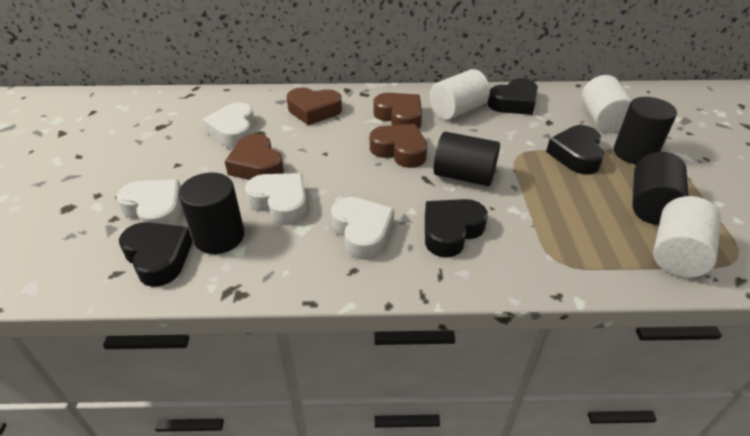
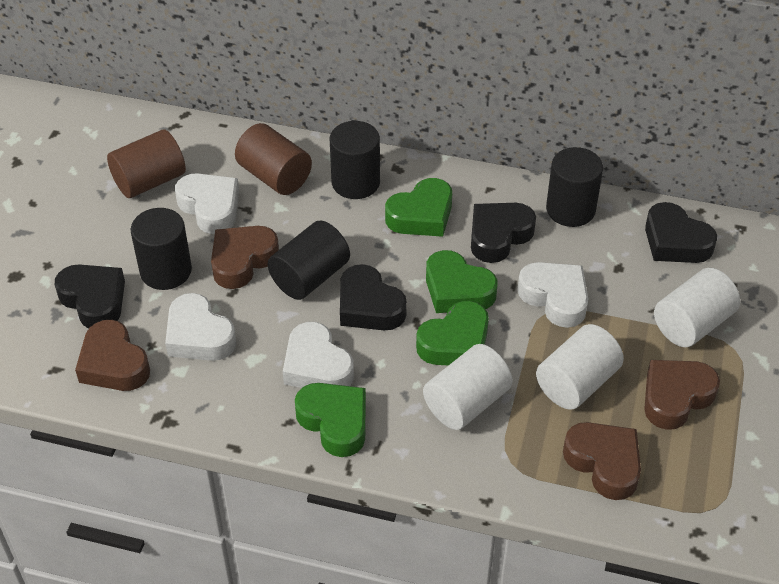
brown cylinder: none = 0 -> [107,130,186,198] [235,123,312,195] = 2
green heart: none = 0 -> [295,383,366,457] [385,178,452,237] [416,301,489,365] [426,250,498,313] = 4

